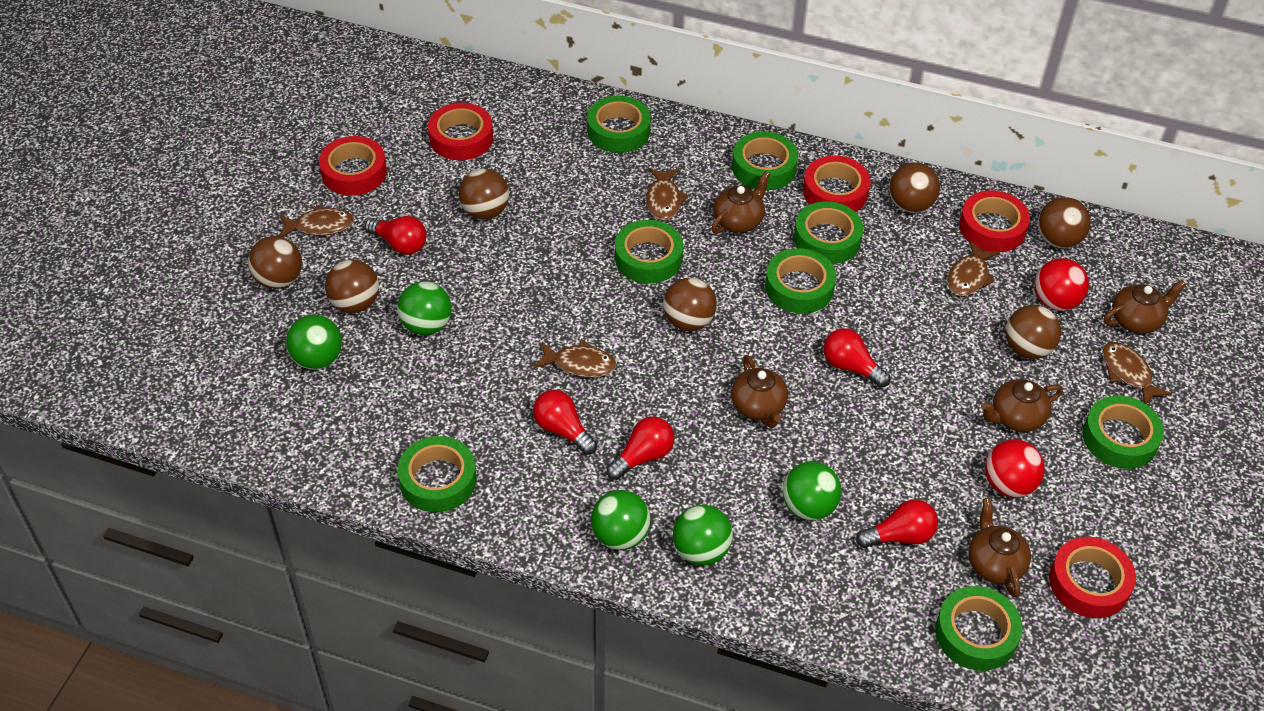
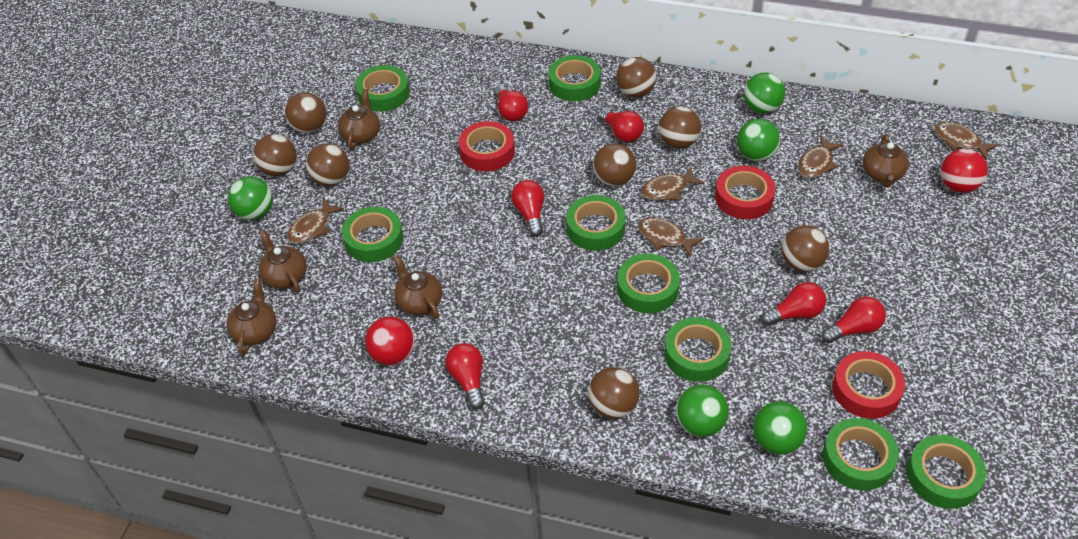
brown ball: [248,236,302,289] [325,260,379,313] [459,168,509,219] [663,278,717,331] [889,163,940,213] [1005,305,1061,359] [1038,197,1091,248] = 7 -> [253,134,296,176] [285,92,326,133] [306,143,349,186] [588,367,639,419] [593,143,636,186] [616,57,656,98] [659,106,701,149] [781,225,829,272] = 8
red light bulb: [365,216,427,255] [533,390,597,455] [606,416,674,480] [823,328,890,388] [856,500,938,548] = 5 -> [445,343,485,409] [494,85,528,122] [511,180,544,237] [598,109,644,142] [761,282,826,326] [822,296,886,343] = 6
red tape: [319,136,387,196] [428,103,493,160] [803,156,871,212] [959,190,1030,252] [1049,537,1136,618] = 5 -> [459,121,515,171] [715,166,776,219] [832,351,905,419] = 3

